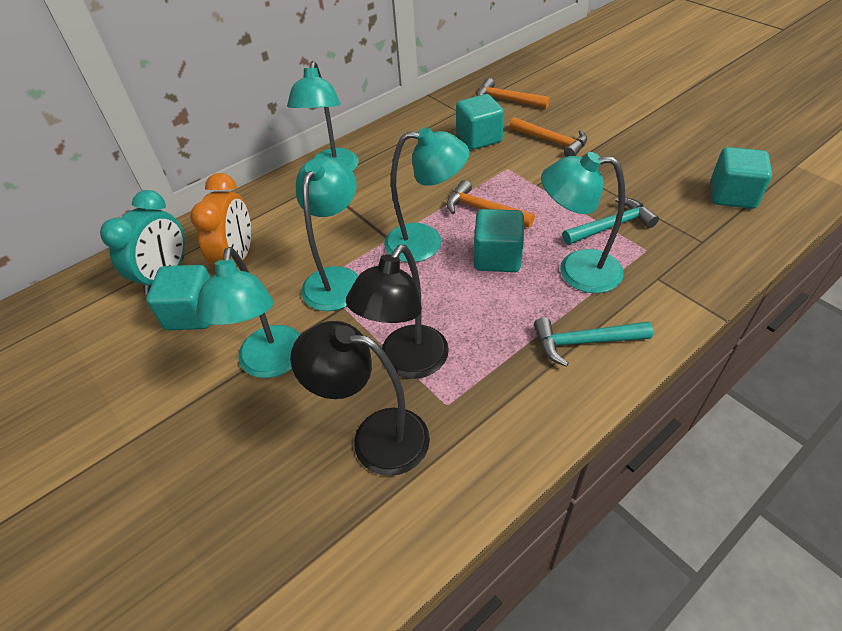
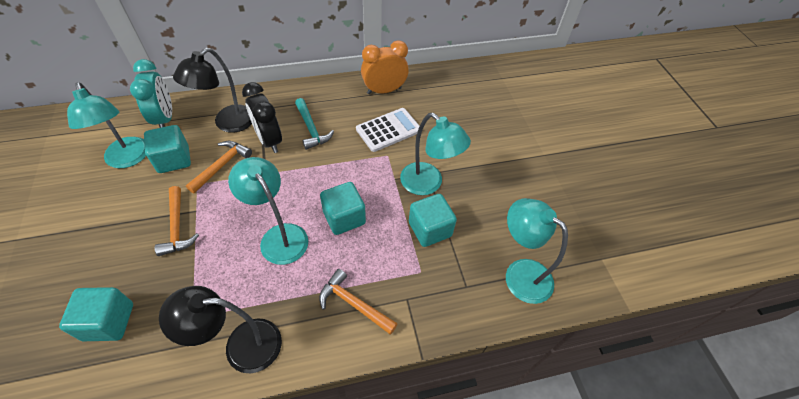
black clock: none = 0 -> [242,82,282,153] = 1
turquoise hammer: [534,317,653,367] [562,198,659,245] = 2 -> [295,98,334,150] = 1
turquoise lamp: [196,247,301,378] [287,61,359,172] [296,157,359,311] [384,127,469,262] [541,152,625,293] = 5 -> [67,82,146,168] [228,157,308,265] [400,113,471,195] [506,198,568,304] = 4
white calculator: none = 0 -> [356,108,420,152] = 1

